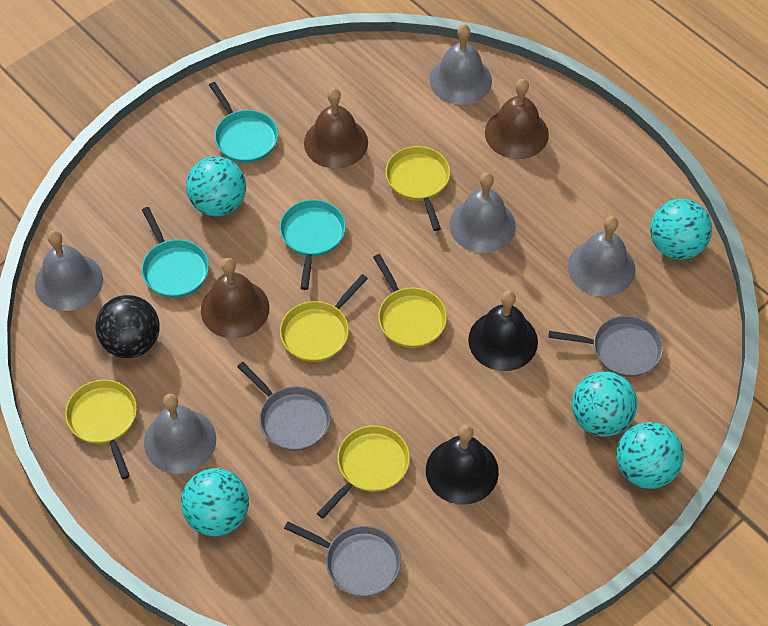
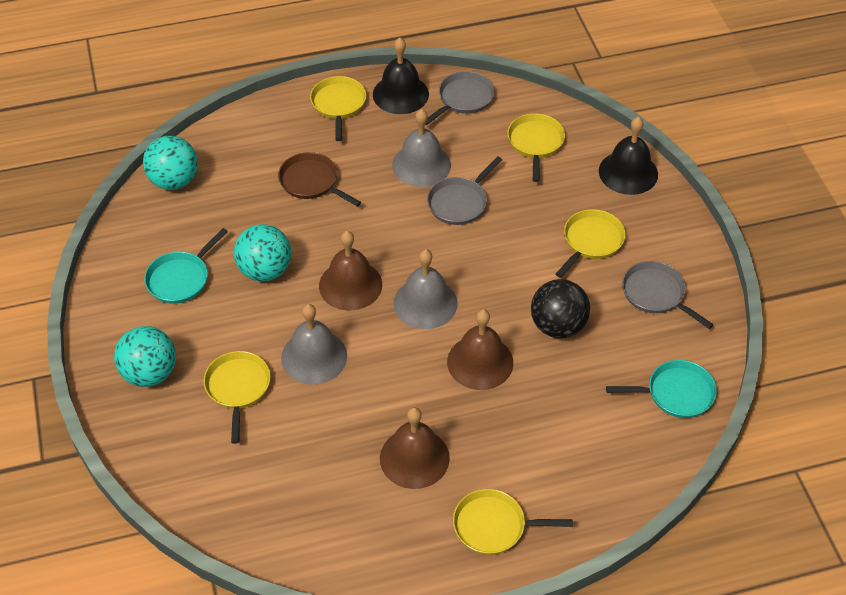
brown pan: none = 0 -> [278,152,361,206] = 1
grey bell: [35,230,103,311] [144,394,216,474] [430,24,492,105] [449,172,516,253] [568,216,635,297] = 5 -> [281,304,347,385] [392,109,451,187] [393,249,458,329] = 3
turquoise ball: [181,468,249,536] [186,156,246,216] [572,371,637,437] [616,422,684,489] [650,199,712,260] = 5 -> [114,326,176,387] [143,136,198,190] [234,224,291,281] = 3
turquoise pan: [142,207,209,298] [209,82,278,163] [280,200,346,290] = 3 -> [144,228,228,304] [606,360,717,418] = 2

